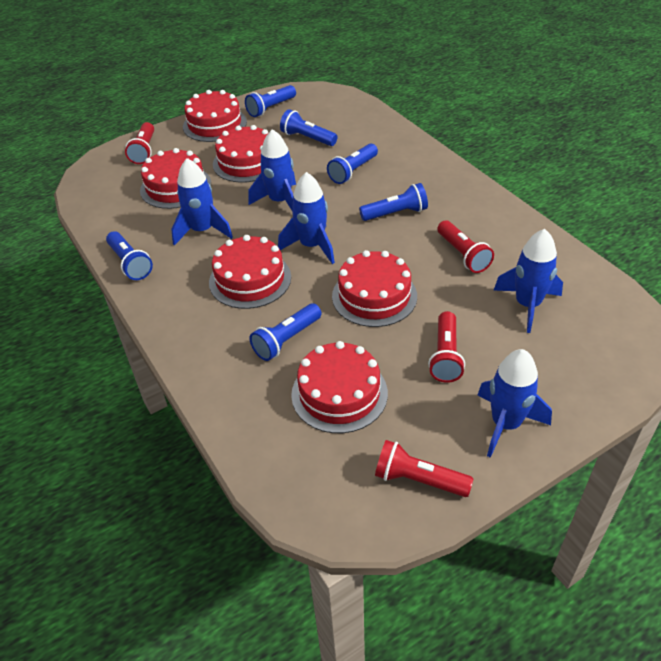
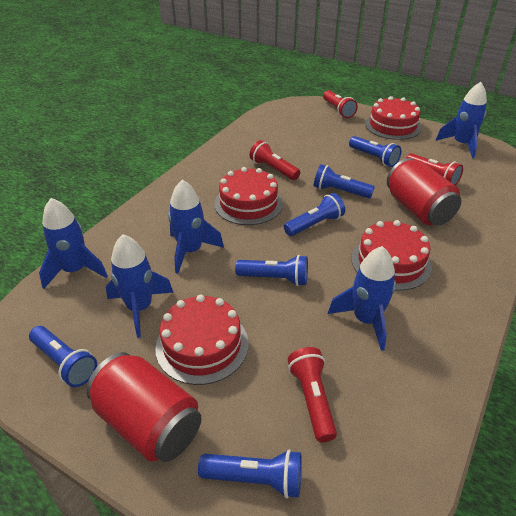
red cake: [140,148,211,209] [183,90,247,142] [209,235,291,309] [213,125,269,183] [291,341,388,433] [332,250,417,327] = 6 -> [155,295,249,385] [214,167,283,225] [352,220,432,291] [365,96,422,140] = 4
red can: none = 0 -> [86,352,202,462] [387,158,461,226] = 2

